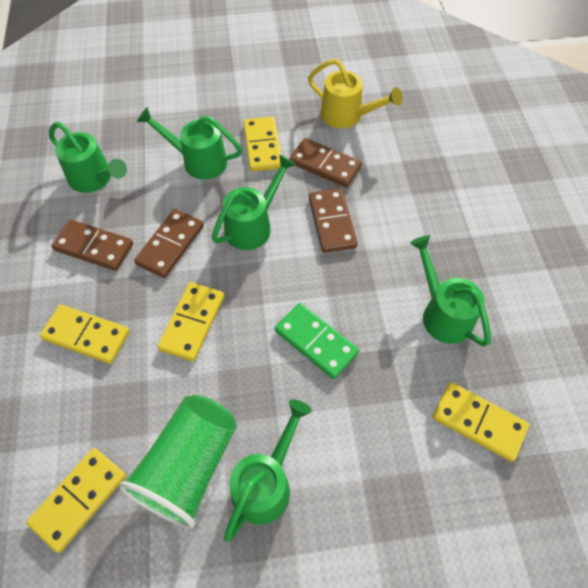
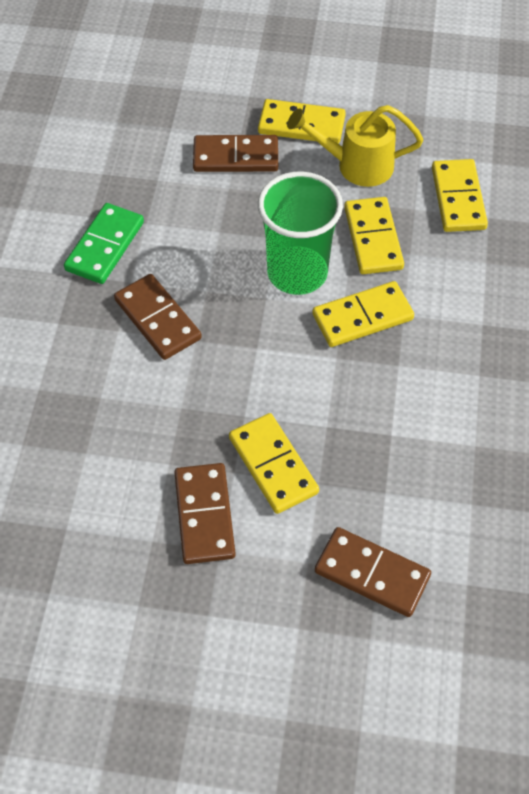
green watering can: [49,122,127,193] [137,107,242,179] [212,155,296,250] [224,399,312,542] [410,235,491,347] = 5 -> none = 0

